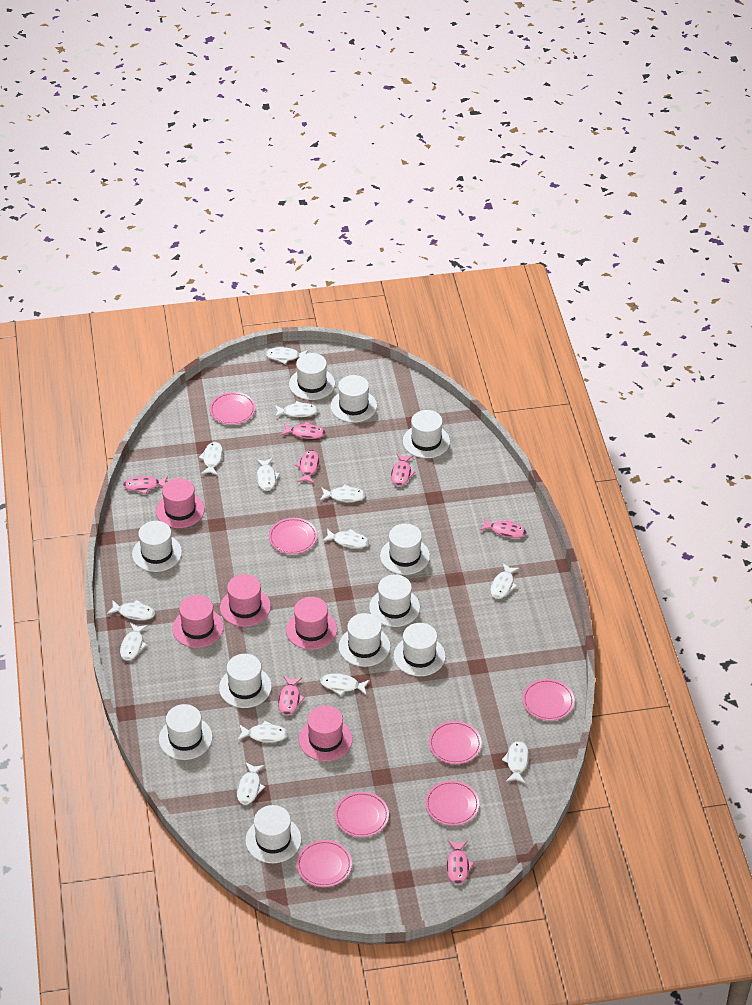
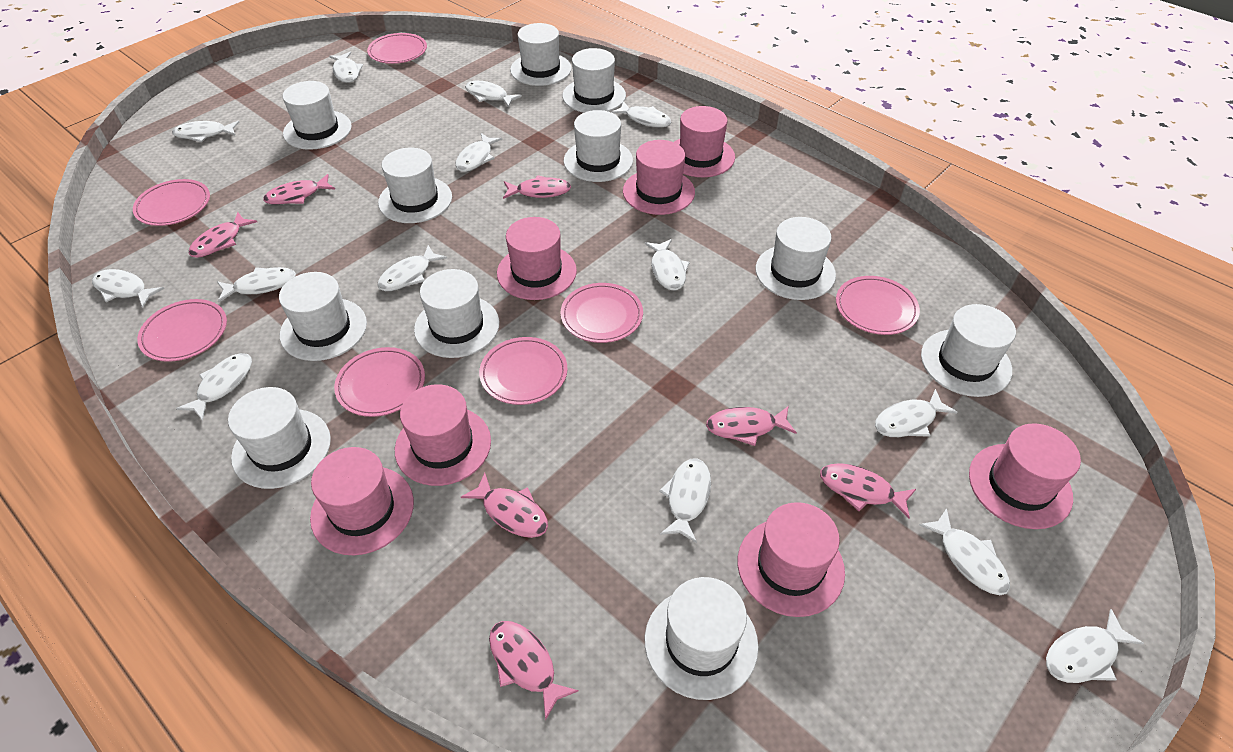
pink hat: [156,478,205,528] [172,595,224,648] [220,574,271,627] [286,597,337,650] [299,705,353,761] = 5 -> [310,447,414,555] [395,384,491,486] [497,217,577,300] [623,140,695,215] [674,106,735,177] [737,502,845,617] [969,423,1081,529] = 7
white fish: [107,600,155,620] [120,623,148,661] [199,442,223,475] [237,721,288,742] [237,762,265,805] [256,458,280,491] [265,347,309,364] [275,401,318,417] [320,484,366,502] [320,673,370,696] [322,529,369,548] [490,563,520,599] [502,741,529,783] = 13 -> [92,269,165,307] [172,121,239,142] [176,353,252,421] [217,267,296,303] [329,52,363,83] [377,245,447,291] [455,133,503,172] [465,81,522,108] [611,101,672,128] [645,239,690,291] [659,459,711,543] [875,389,958,437] [919,508,1010,595] [1046,609,1144,683] = 14

